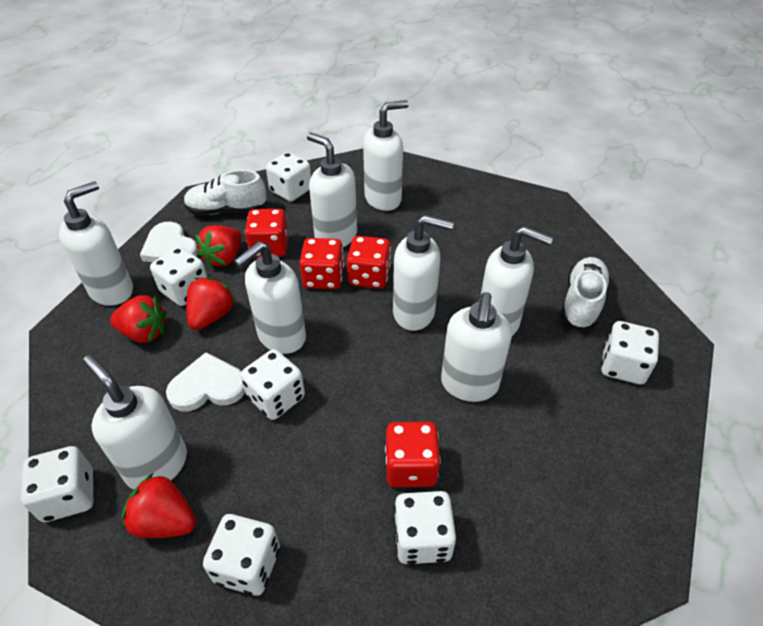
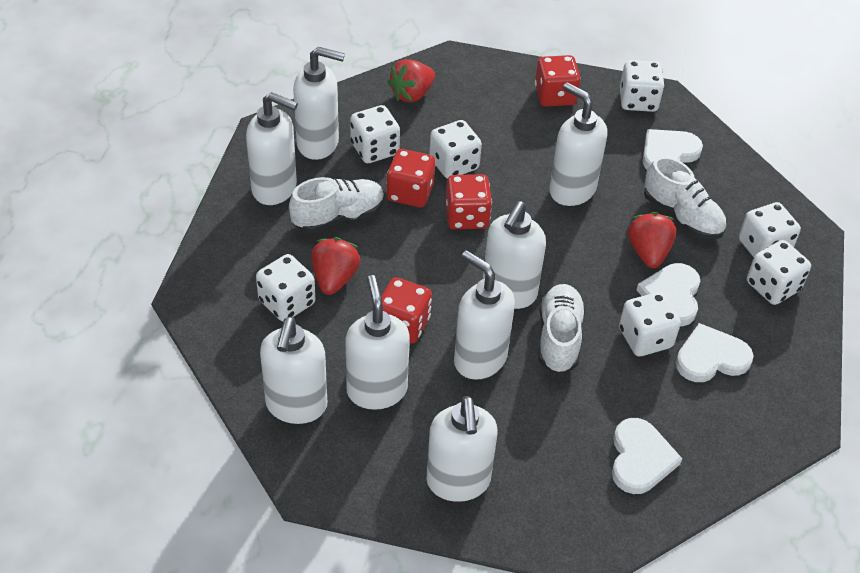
red strawberry: [110,295,167,343] [121,473,196,538] [186,277,235,330] [196,225,242,268] = 4 -> [311,237,360,295] [387,59,435,103] [628,212,676,268] = 3
white heart: [140,222,198,262] [166,352,245,412] = 2 -> [612,418,682,494] [637,263,700,326] [643,129,703,169] [676,323,753,382] = 4
white shoe: [184,170,267,215] [561,257,611,329] = 2 -> [289,177,384,233] [538,284,586,374] [644,156,726,239] = 3

